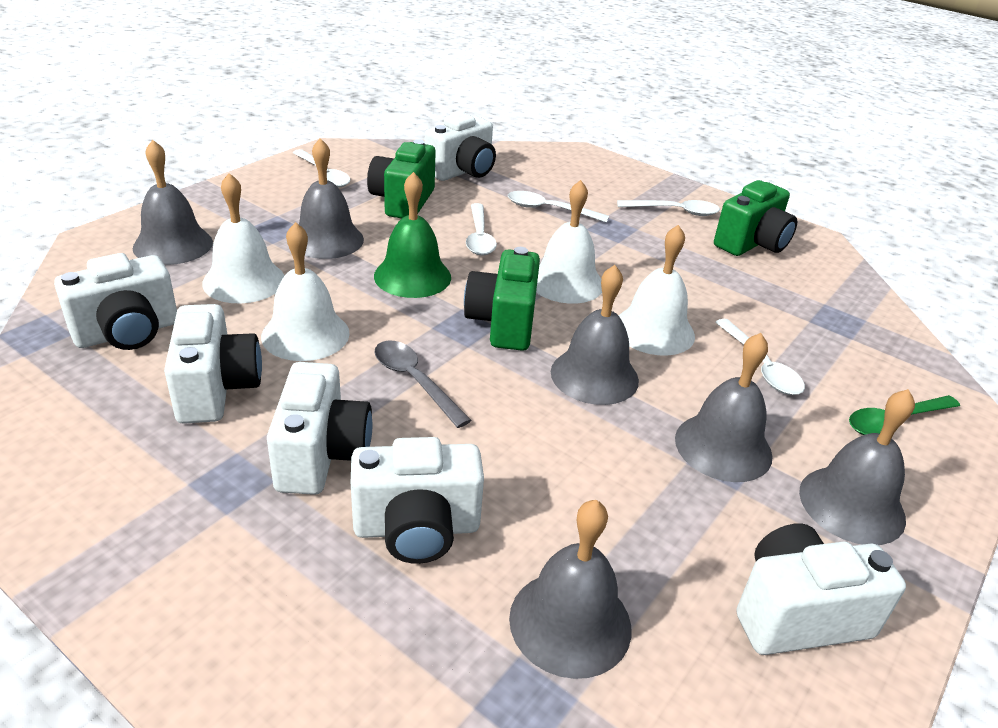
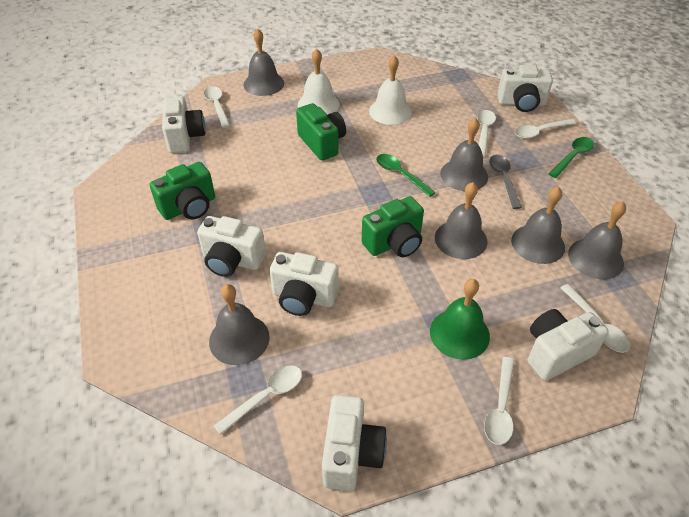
green spoon: [849,395,960,435] = 1 -> [376,154,436,197] [549,137,594,178] = 2
white bell: [202,173,285,303] [261,222,350,361] [536,180,602,304] [619,225,695,356] = 4 -> [298,48,340,115] [369,55,412,125] = 2
white spoon: [293,149,350,188] [466,203,497,256] [508,191,609,223] [617,200,720,216] [715,319,805,395] = 5 -> [204,86,230,128] [214,365,302,435] [477,110,496,156] [484,357,515,445] [515,119,576,139] [560,284,630,353] = 6

